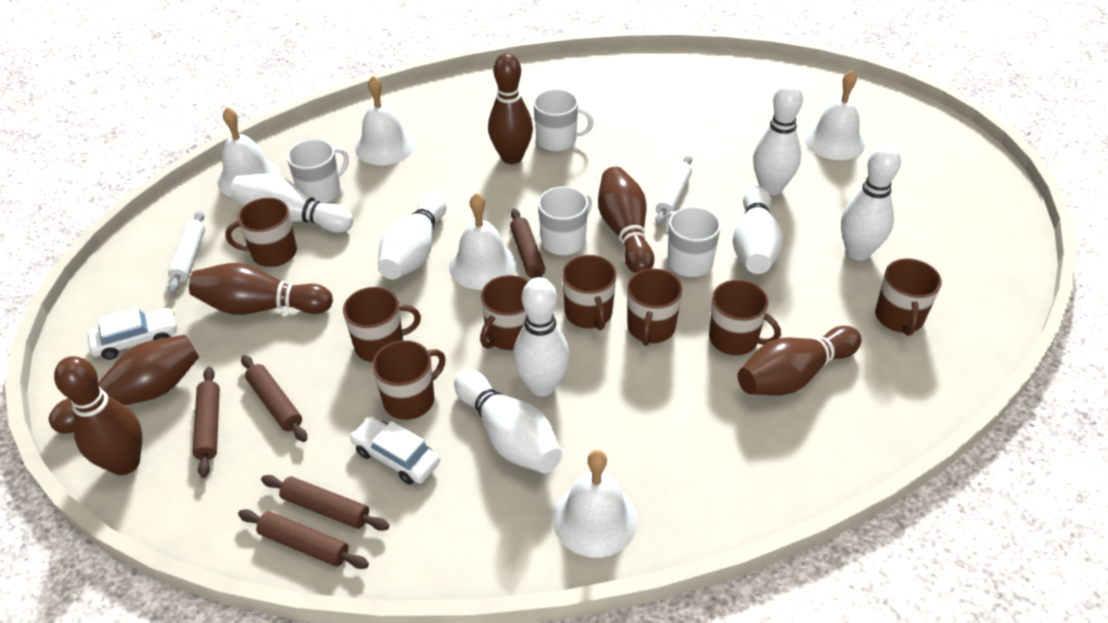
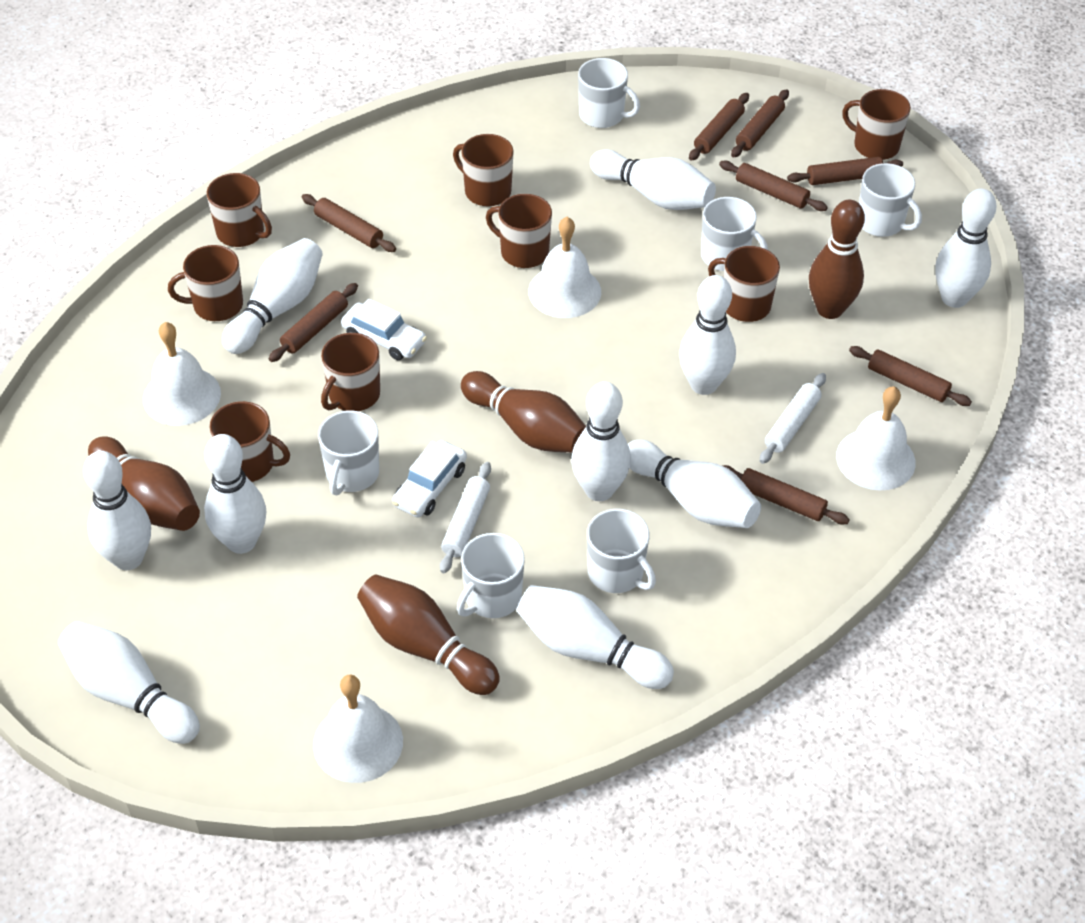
brown bowling pin: [49,335,199,433] [54,356,142,475] [189,263,333,315] [488,53,533,164] [598,167,654,274] [738,326,861,396] = 6 -> [88,437,200,531] [357,574,500,695] [461,371,586,453] [809,200,865,319] = 4
brown rolling pin: [192,367,220,478] [238,509,369,569] [241,355,307,442] [261,475,389,531] [510,209,545,278] = 5 -> [269,283,358,362] [302,194,396,252] [689,93,749,161] [719,161,828,211] [723,465,850,524] [731,89,789,158] [787,157,903,185] [849,346,972,406] = 8
white bell: [218,107,280,197] [355,76,415,165] [449,193,517,290] [553,450,638,558] [804,70,865,160] = 5 -> [143,322,221,426] [313,675,403,783] [528,217,601,318] [836,386,916,490] = 4
white bowling pin: [230,174,353,233] [378,192,447,279] [454,370,562,473] [513,277,570,396] [733,186,784,274] [753,82,803,195] [841,144,901,260] = 7 -> [58,621,200,744] [83,451,151,570] [204,434,266,554] [222,238,323,354] [516,585,674,689] [571,382,631,501] [590,149,716,210] [628,440,761,528] [679,275,736,395] [935,189,997,308] = 10
white mug: [287,139,349,203] [533,89,594,151] [538,186,592,255] [665,207,721,277] = 4 -> [318,410,379,495] [457,533,525,618] [578,58,640,128] [587,509,656,593] [701,197,768,271] [859,163,922,237] = 6

